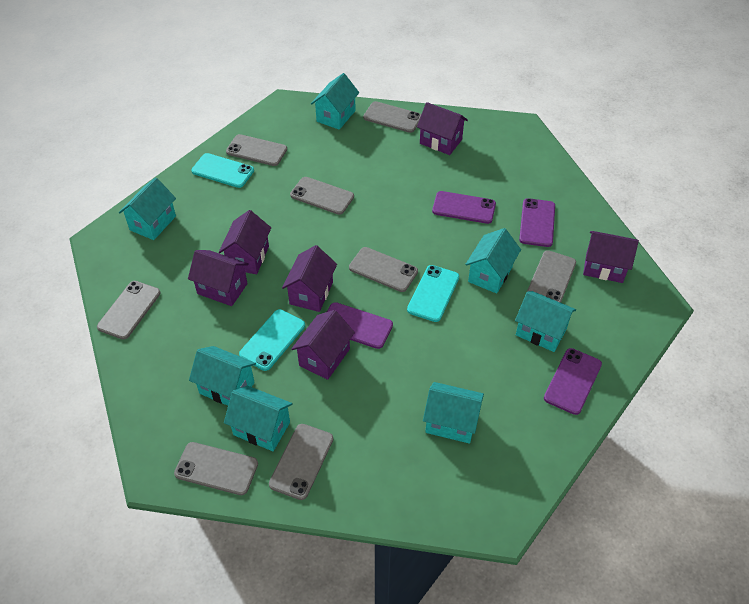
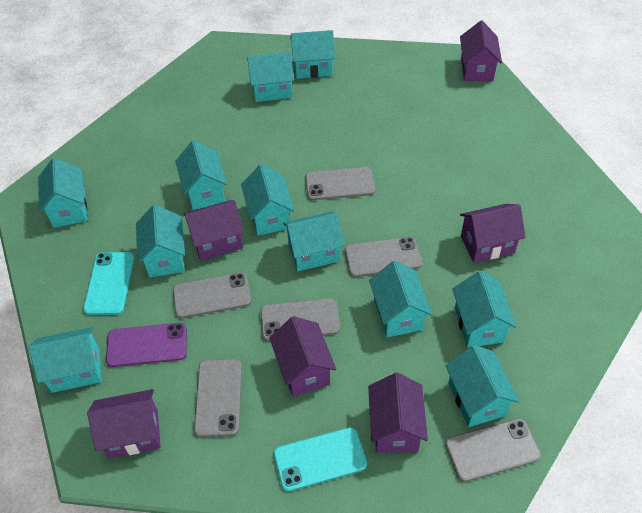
grey phone: [97,281,160,340] [174,442,258,495] [226,134,287,166] [269,424,333,500] [290,177,354,215] [349,247,418,292] [363,101,421,133] [527,250,576,303] = 8 -> [173,273,251,318] [194,359,242,437] [260,298,340,341] [305,167,375,201] [345,237,422,277] [445,418,541,482] = 6
purple phone: [327,302,393,349] [432,191,496,224] [519,198,555,247] [544,348,602,415] = 4 -> [106,323,187,367] = 1
turquoise house: [119,177,176,240] [189,346,256,406] [224,386,293,451] [311,73,359,130] [423,382,484,444] [465,228,521,294] [515,291,576,352] = 7 -> [29,327,102,393] [38,158,87,228] [136,205,185,277] [175,141,227,210] [241,164,295,235] [247,52,294,102] [283,212,344,271] [291,30,335,79] [369,261,432,337] [446,345,519,427] [452,271,517,348] = 11
turquoise phone: [191,153,254,188] [239,309,305,371] [407,265,459,322] = 3 -> [83,252,134,315] [274,427,367,492] = 2

